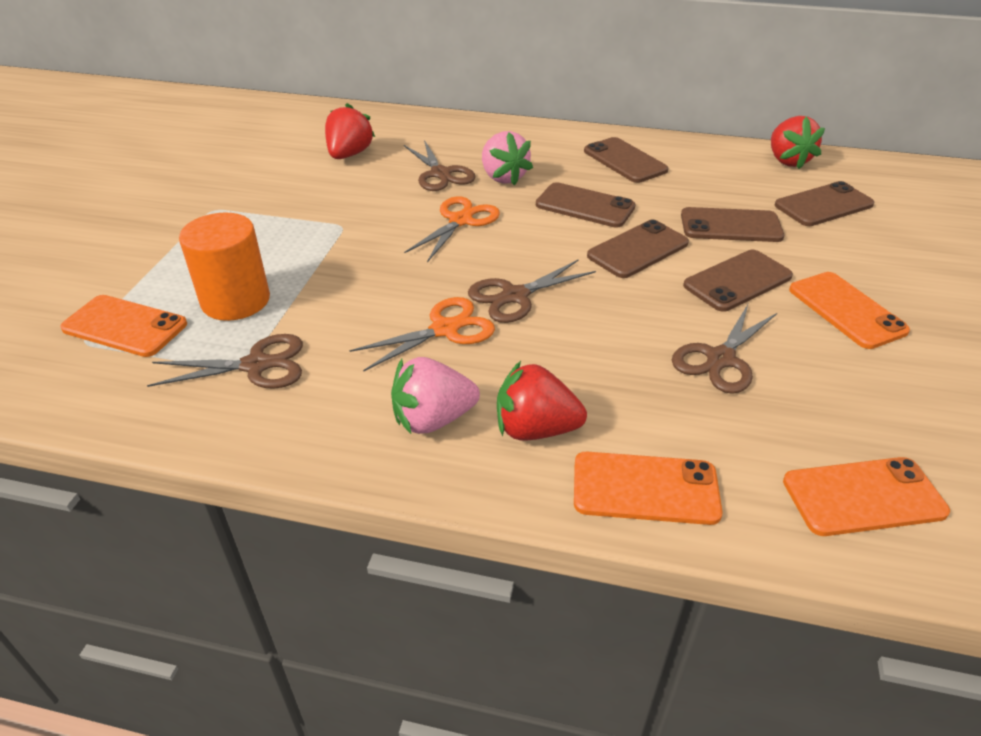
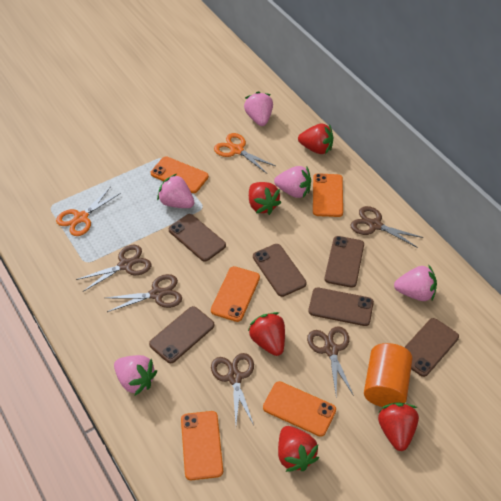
brown scissors: [147,334,303,389] [404,140,476,191] [468,259,596,323] [672,305,777,394] = 4 -> [76,245,151,292] [106,274,182,312] [211,353,254,425] [307,326,354,396] [351,206,423,248] = 5
orange phone: [60,295,187,357] [574,452,723,525] [783,457,950,536] [789,272,910,349] = 4 -> [151,157,209,193] [181,411,223,480] [211,266,260,322] [263,381,336,437] [313,173,343,217] = 5
pink strawberry: [391,357,480,434] [482,131,533,186] = 2 -> [114,355,157,395] [157,174,195,208] [244,91,273,126] [274,166,311,198] [394,266,437,301] = 5
red strawberry: [325,103,375,159] [497,361,587,441] [771,116,825,169] = 3 -> [248,312,285,356] [249,182,281,215] [278,426,319,472] [298,124,334,154] [378,402,419,451] = 5

